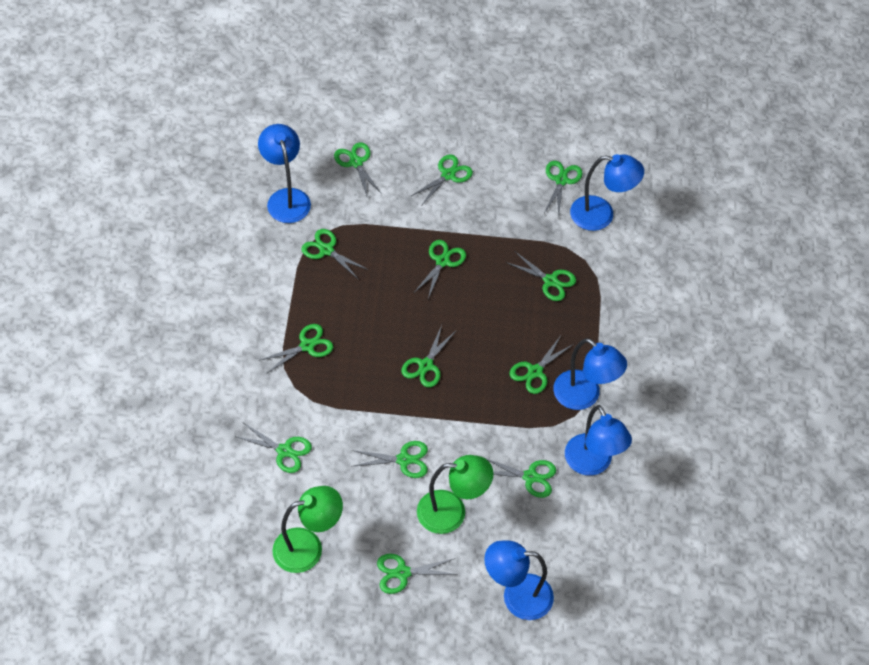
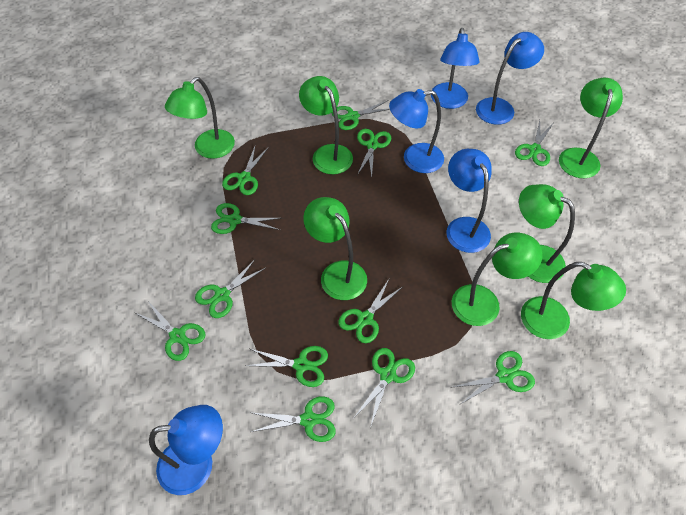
green lamp: [272,486,343,573] [417,455,494,534] = 2 -> [165,77,235,159] [299,76,353,174] [303,197,367,300] [452,232,543,326] [519,184,575,283] [521,262,626,339] [559,78,623,178] = 7
green scissors: [234,423,312,473] [260,324,333,374] [301,229,369,280] [334,142,382,198] [352,441,428,478] [377,554,458,594] [401,325,457,388] [410,154,473,206] [414,240,466,299] [483,457,556,498] [505,251,576,301] [510,336,574,394] [543,161,583,216] = 13 -> [134,300,206,361] [195,258,266,318] [211,203,281,234] [222,144,269,195] [246,346,328,387] [251,397,336,442] [331,100,390,130] [339,279,402,343] [355,348,415,428] [357,129,391,177] [453,351,535,404] [515,120,553,166] = 12

